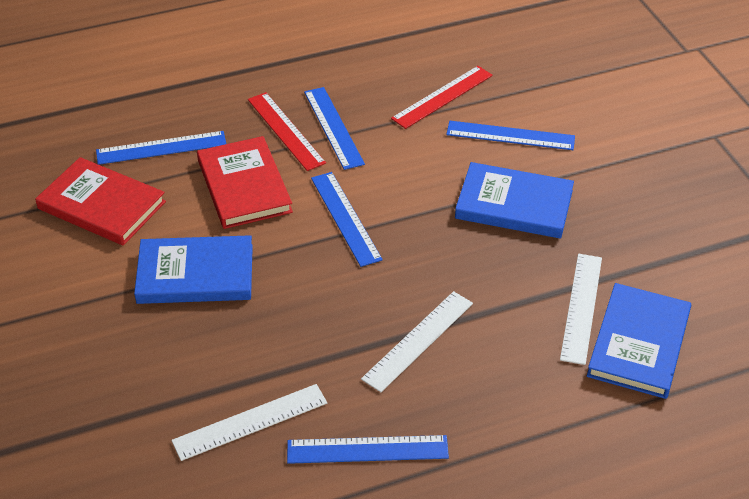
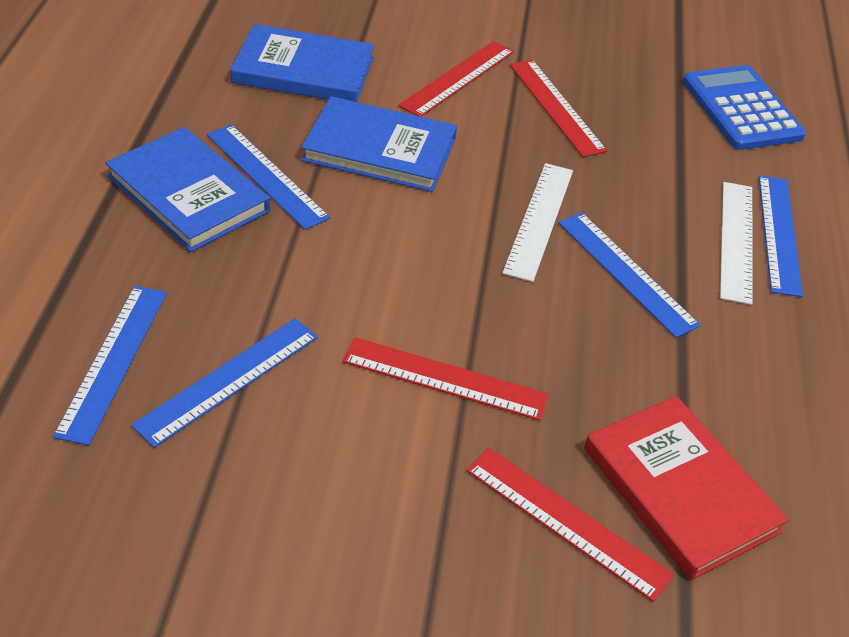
blue calculator: none = 0 -> [683,65,806,150] = 1
red book: [35,157,166,246] [197,136,293,229] = 2 -> [584,396,789,580] = 1
red ruler: [248,92,326,171] [391,66,493,129] = 2 -> [342,337,549,421] [398,41,514,117] [466,448,674,602] [510,60,607,157] = 4
white ruler: [172,384,327,461] [361,291,473,392] [560,254,602,365] = 3 -> [502,163,573,282] [720,182,752,305] = 2

